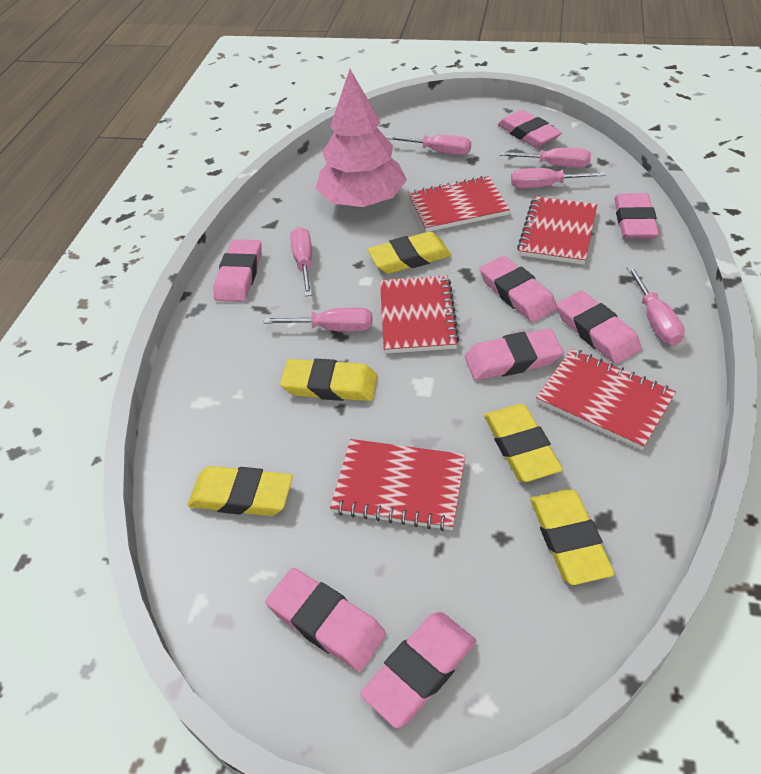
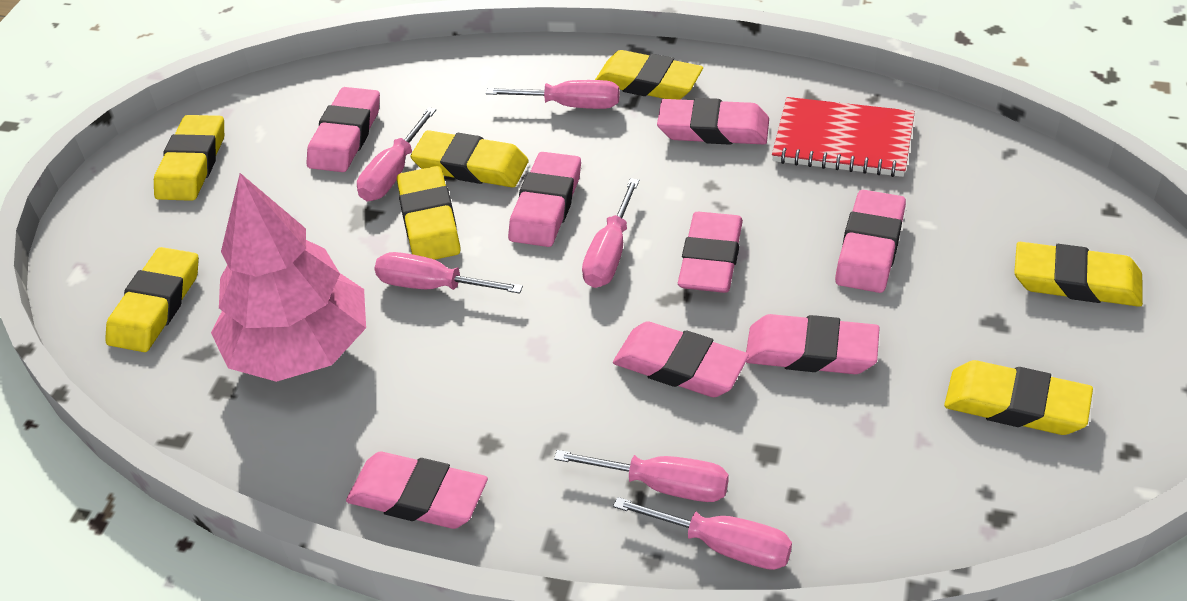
red notebook: [330,439,466,531] [380,275,460,354] [408,176,510,232] [517,196,597,265] [536,349,676,450] = 5 -> [772,97,915,177] = 1
yellow eraser: [188,466,293,516] [280,359,378,401] [368,231,451,274] [484,404,563,482] [530,489,615,585] = 5 -> [105,247,199,352] [154,115,224,201] [397,166,460,260] [411,130,529,187] [595,50,703,100] [944,360,1093,435] [1014,242,1143,307] = 7

